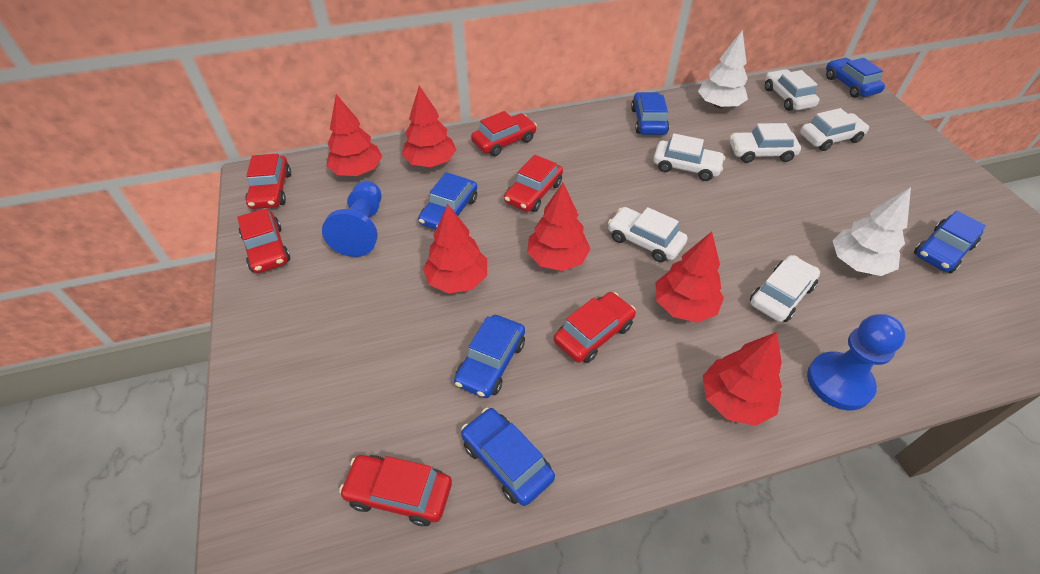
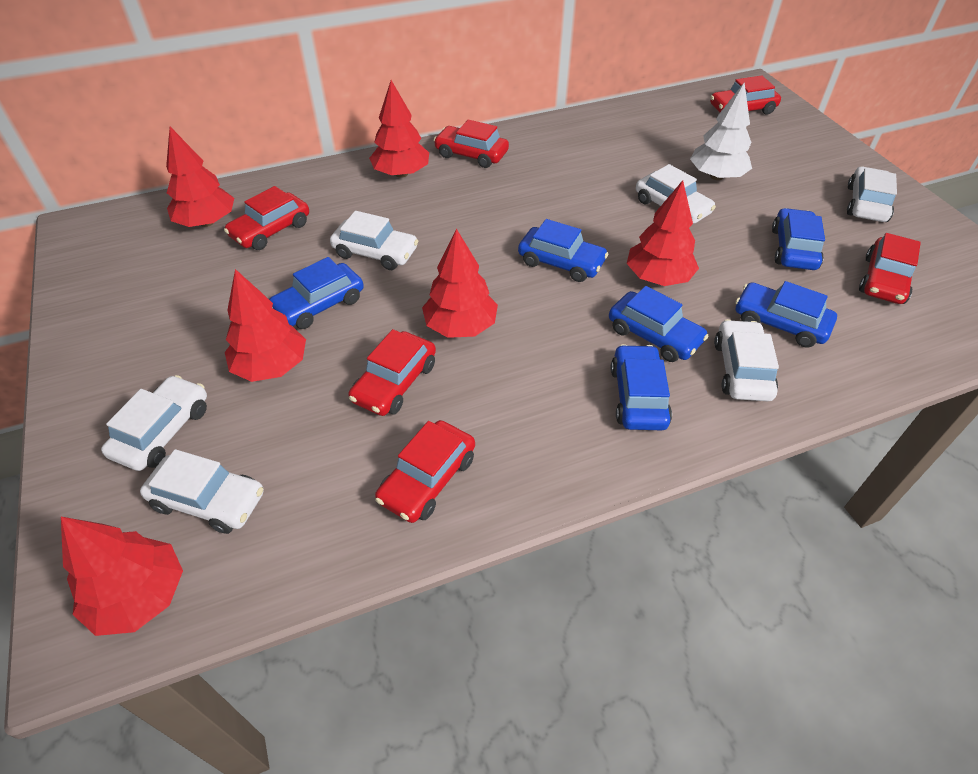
blue pawn: [322,181,382,257] [807,314,906,410] = 2 -> none = 0
white tree: [698,30,748,109] [833,187,911,276] = 2 -> [690,82,752,180] = 1

